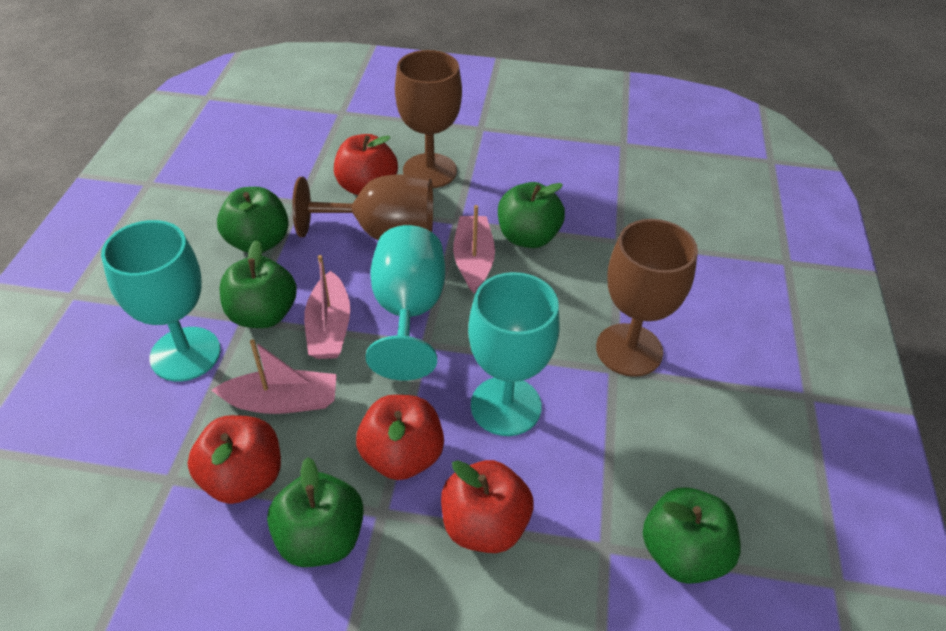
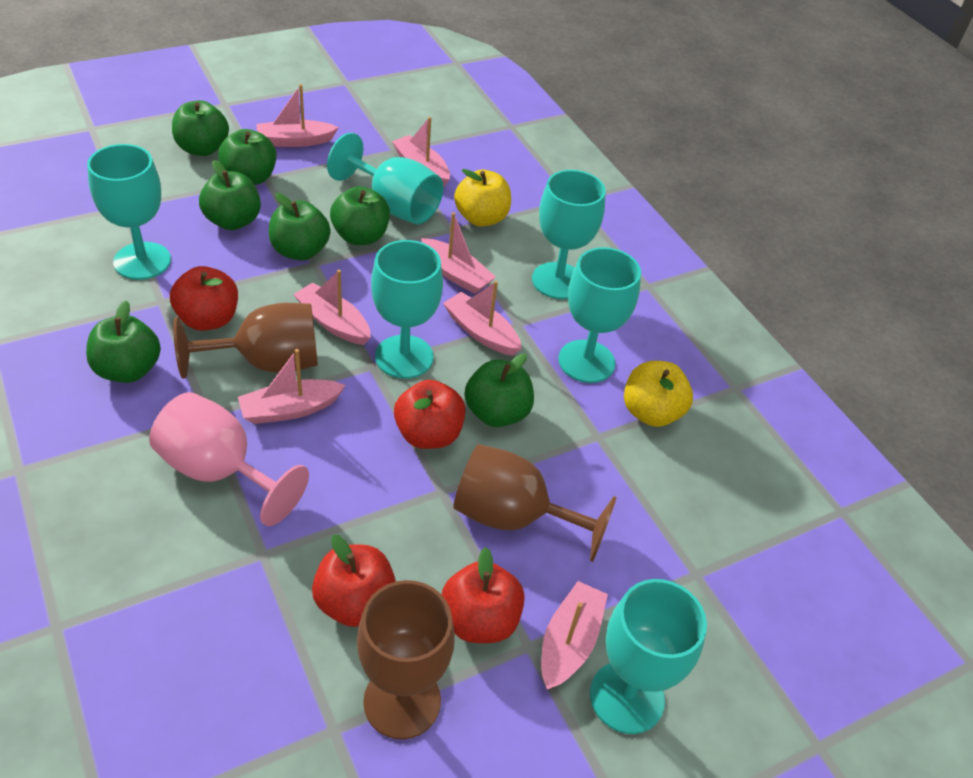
green apple: [217,187,289,253] [219,240,297,328] [267,457,364,567] [498,182,565,248] [643,488,741,584] = 5 -> [86,301,161,383] [172,100,229,156] [199,160,261,230] [218,129,276,185] [269,193,330,261] [330,186,390,245] [464,353,534,427] = 7
pink boat: [211,339,337,414] [304,255,350,359] [453,205,495,294] = 3 -> [238,349,346,424] [256,84,339,147] [293,270,371,345] [392,117,450,188] [421,212,496,294] [443,281,522,356] [541,581,608,689] = 7
pink goblet: none = 0 -> [149,392,309,526] = 1
turquoise goblet: [101,220,221,381] [366,225,445,380] [468,272,559,436] = 3 -> [87,144,171,280] [327,133,443,224] [371,240,443,379] [532,170,606,299] [558,247,641,383] [590,579,707,734] = 6
yellow apple: none = 0 -> [454,169,511,227] [624,361,693,427] = 2

